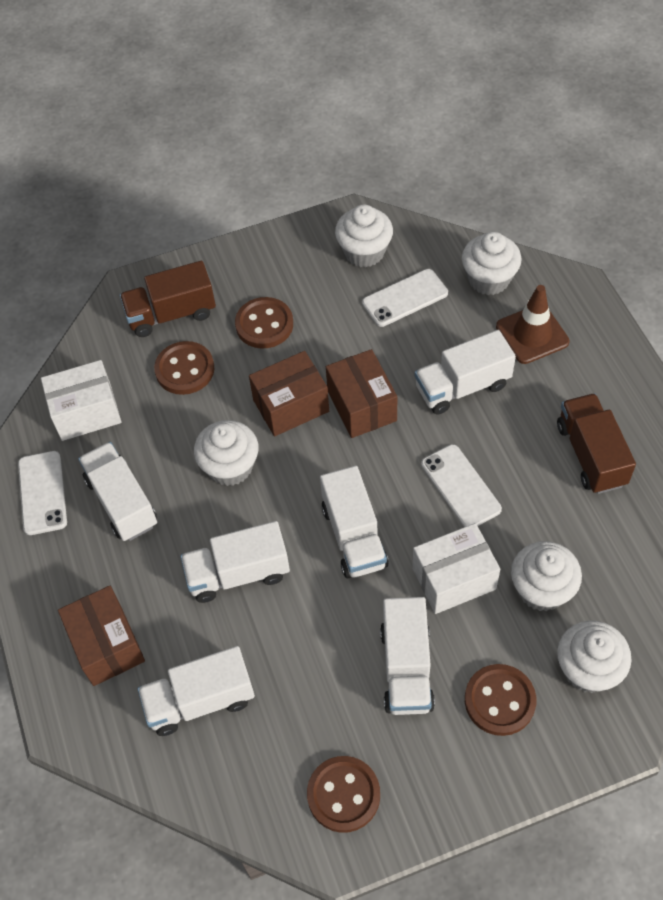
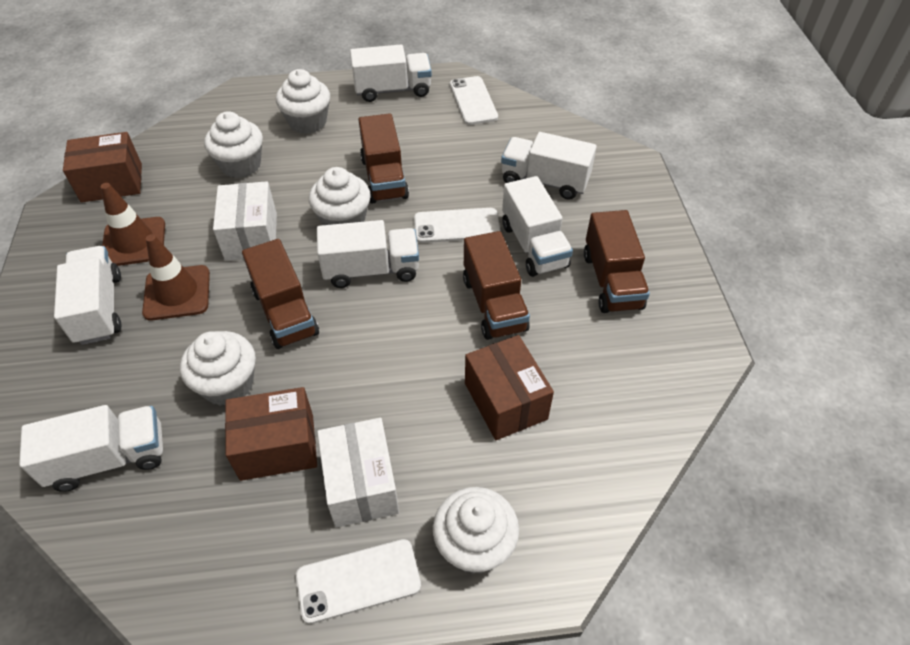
brown button: [154,341,214,395] [235,297,293,349] [307,756,380,833] [465,664,536,736] = 4 -> none = 0
brown traffic cone: [496,285,570,364] = 1 -> [101,183,165,266] [142,234,210,321] = 2
brown truck: [120,261,216,337] [557,393,636,494] = 2 -> [242,239,319,349] [358,113,409,204] [463,231,530,340] [584,210,650,313] = 4

